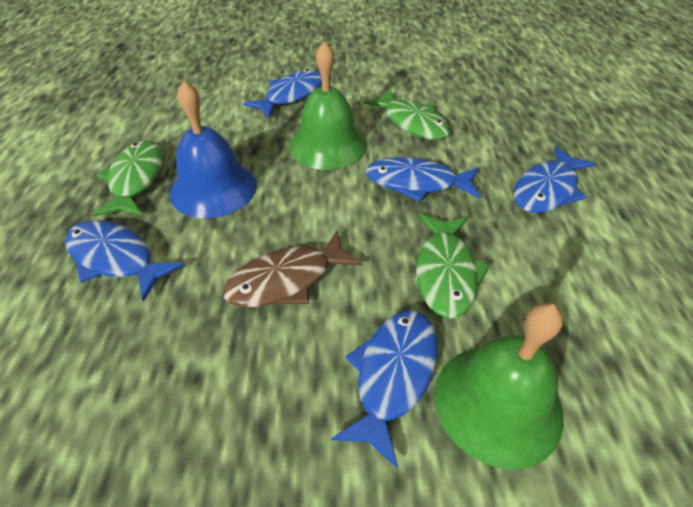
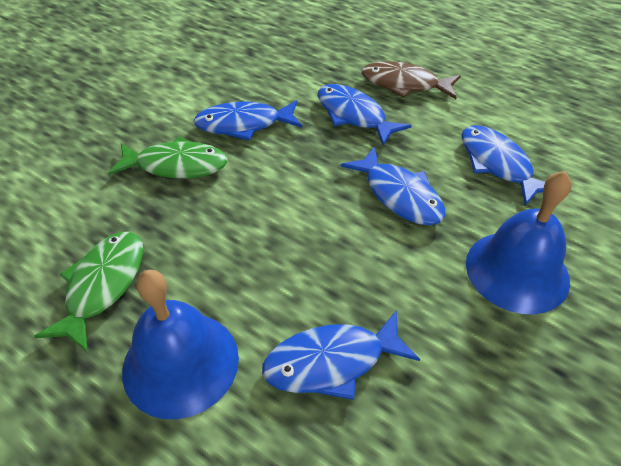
blue bell: [170,81,257,218] = 1 -> [122,270,239,419] [466,171,572,314] = 2
green bell: [289,41,367,170] [435,303,564,470] = 2 -> none = 0
green fish: [93,140,163,217] [364,90,450,140] [416,214,490,318] = 3 -> [34,232,143,352] [108,136,228,178] = 2

